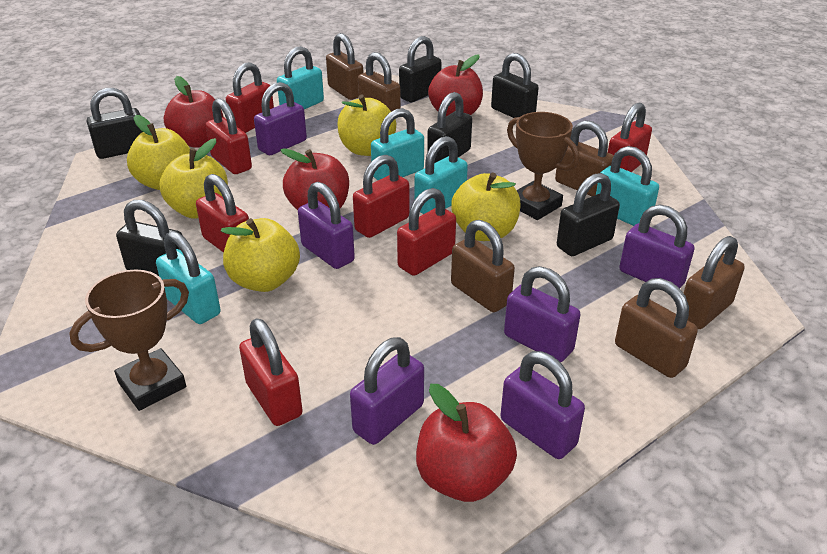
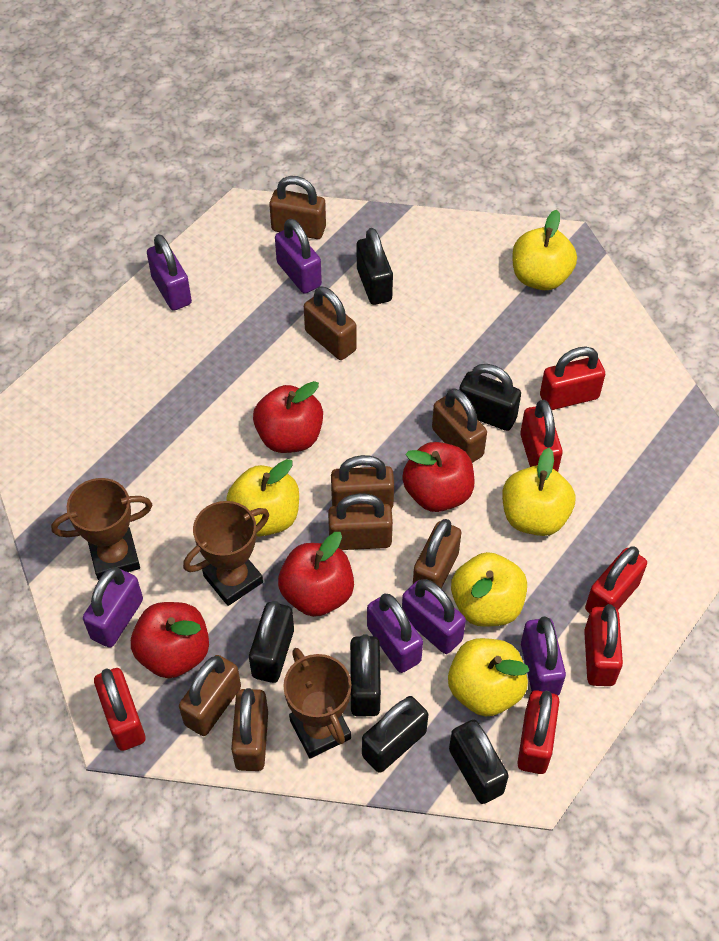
brown padlock: [326,33,363,100] [358,52,401,112] [451,220,515,312] [555,120,614,196] [615,278,698,378] [684,236,745,329] = 6 -> [179,655,241,736] [231,688,268,771] [269,176,326,239] [304,286,357,360] [328,493,393,550] [331,455,394,509] [413,519,462,589] [432,388,487,463] = 8
brown trophy: [69,270,189,411] [507,112,579,220] = 2 -> [51,478,152,580] [183,501,269,606] [283,648,352,758] = 3
red padlock: [196,174,249,253] [205,98,252,174] [226,62,274,133] [239,318,303,426] [353,155,409,238] [397,188,456,276] [608,102,652,172] = 7 -> [94,668,146,751] [517,690,559,774] [520,400,563,472] [540,346,605,410] [584,604,623,686] [585,547,647,613] = 6
turquoise padlock: [156,231,221,324] [277,46,324,109] [371,108,424,180] [415,136,468,214] [596,146,659,226] = 5 -> none = 0

